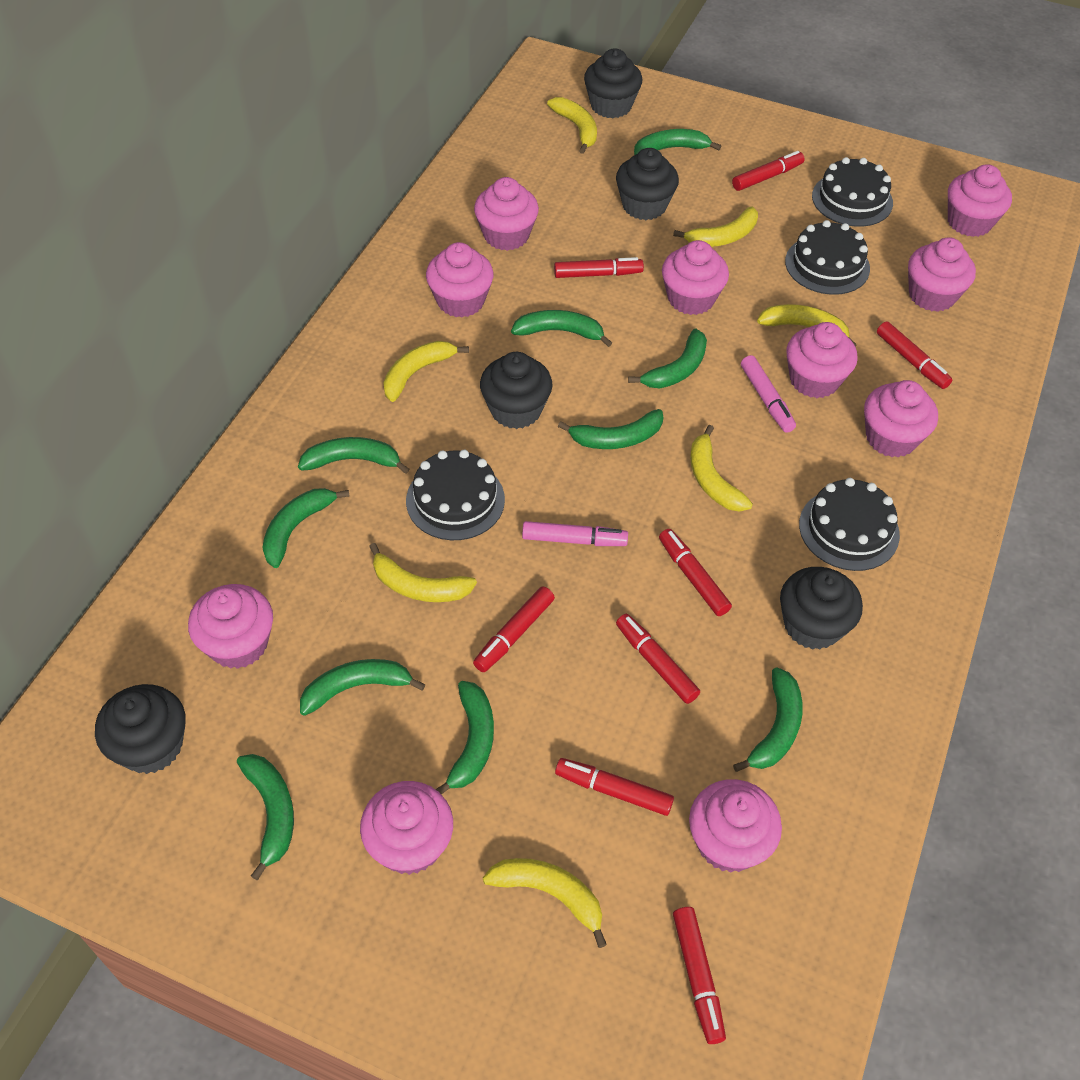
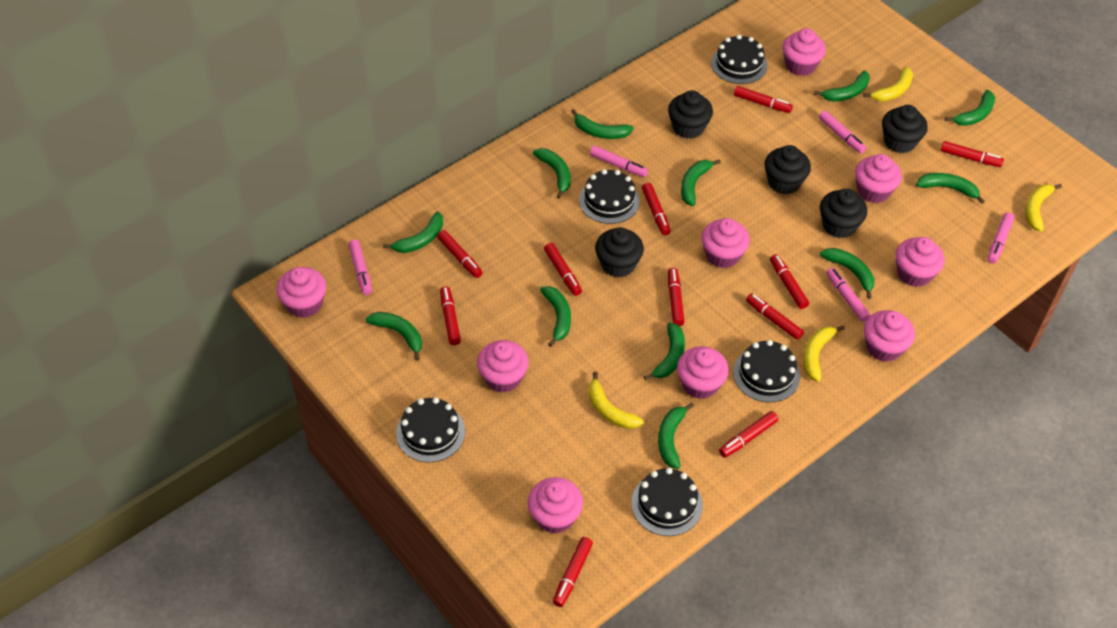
black cake: [406,450,505,540] [785,220,870,295] [799,478,900,571] [812,157,893,227] = 4 -> [396,397,465,462] [579,169,640,224] [631,468,703,536] [711,35,767,84] [733,340,800,402] = 5
green banana: [237,754,294,880] [263,488,350,568] [298,437,409,474] [300,659,426,716] [435,681,494,795] [511,310,612,347] [558,409,663,449] [628,328,707,388] [634,129,721,155] [733,667,803,772] = 10 -> [366,312,422,361] [383,212,443,253] [533,148,571,199] [540,286,571,347] [571,109,634,139] [644,322,685,380] [658,403,694,469] [681,159,721,206] [814,71,870,101] [820,248,874,299] [916,173,985,204] [945,90,995,126] = 12
pink cupcake: [188,584,273,669] [360,781,453,875] [426,242,494,318] [474,177,539,251] [662,240,729,315] [689,779,782,873] [786,322,858,398] [864,380,938,458] [908,237,976,312] [948,164,1012,237] = 10 -> [276,267,326,318] [477,340,529,393] [528,477,583,534] [677,346,729,399] [701,218,750,268] [783,28,826,76] [855,154,902,203] [864,310,915,362] [896,237,945,287] = 9
pink marker: [522,521,628,546] [741,355,796,433] = 2 -> [348,240,372,295] [590,146,648,177] [819,110,866,154] [826,268,871,322] [987,212,1015,263] = 5
red marker: [473,586,555,672] [554,257,644,278] [555,758,674,816] [616,614,700,704] [659,529,732,616] [673,907,726,1044] [732,151,805,191] [877,321,952,389] = 8 -> [437,230,483,278] [440,286,461,345] [544,243,582,296] [553,537,593,607] [642,183,671,235] [668,268,685,326] [719,411,778,458] [734,86,793,113] [746,293,804,340] [770,254,809,309] [940,141,1004,167] = 11
yellow banana: [369,543,477,602] [383,341,469,402] [483,858,607,948] [547,97,597,154] [673,206,758,247] [690,425,753,512] [757,304,857,347] = 7 -> [588,372,644,429] [803,326,845,382] [863,66,913,102] [1025,184,1062,232] = 4

